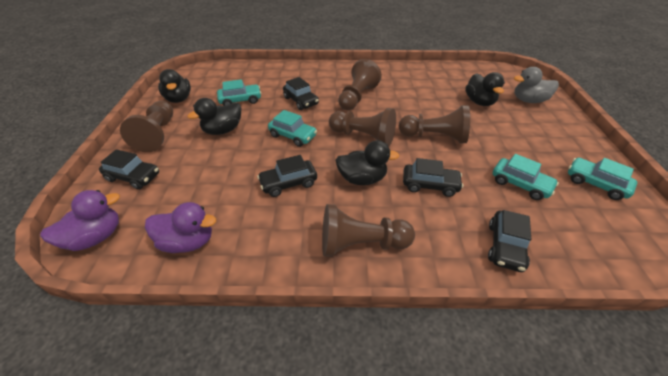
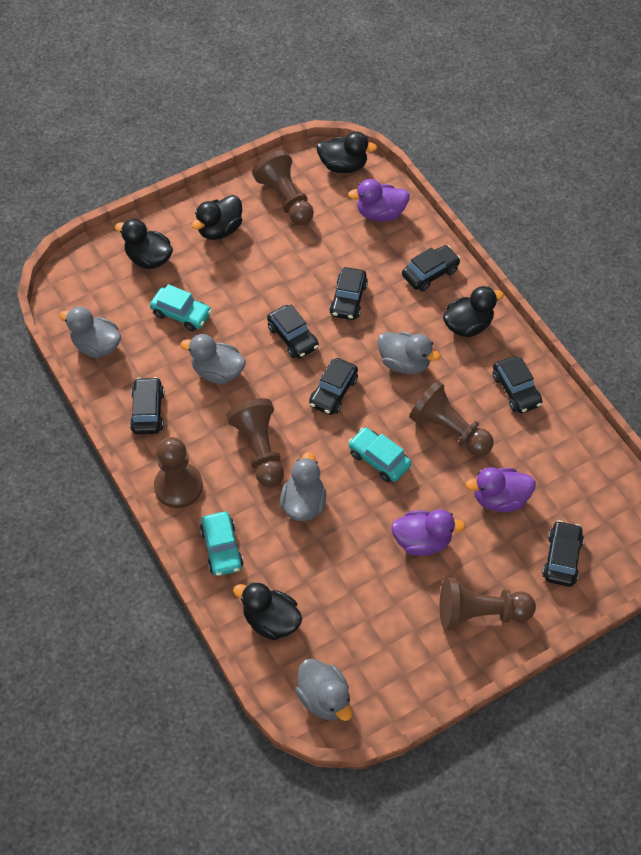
black car: [99,149,159,190] [257,155,317,197] [283,77,319,110] [403,158,463,197] [488,210,531,272] = 5 -> [130,377,164,434] [267,305,319,358] [309,358,358,415] [329,267,368,320] [402,245,461,291] [493,356,542,413] [542,520,584,587] = 7
black duck: [158,69,191,103] [187,98,241,135] [335,140,400,185] [465,72,505,106] = 4 -> [115,219,173,269] [192,195,242,240] [233,582,302,640] [317,132,377,173] [443,286,504,337] = 5
grey duck: [514,67,559,103] = 1 -> [59,307,121,358] [180,334,246,384] [280,452,326,521] [295,658,352,721] [378,332,441,374] = 5
purple duck: [40,190,120,251] [145,202,216,253] = 2 -> [348,179,410,221] [391,509,466,556] [466,467,536,512] = 3
turquoise car: [217,79,261,106] [268,110,317,147] [493,154,559,200] [568,158,637,200] = 4 -> [150,284,212,331] [200,511,243,576] [348,427,411,482] = 3

